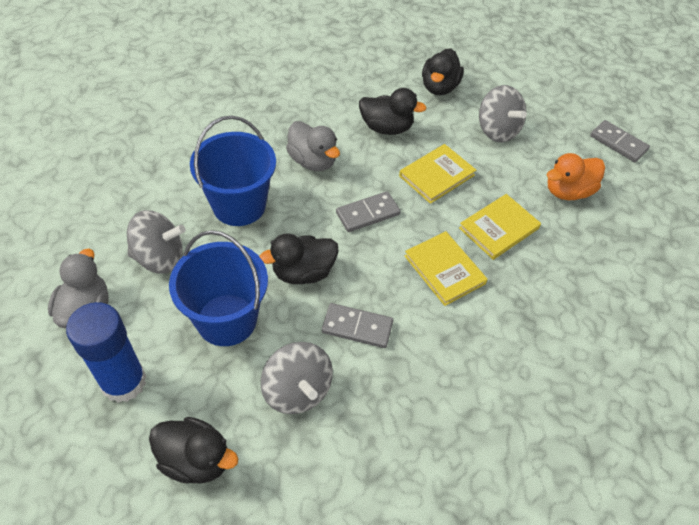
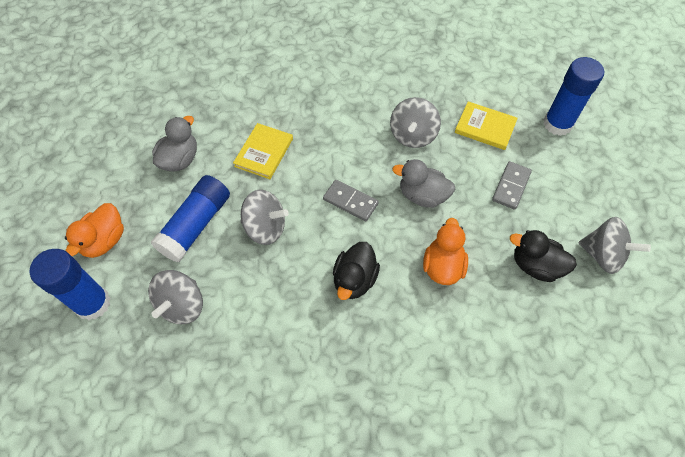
black duck: [149,417,239,484] [259,233,339,284] [359,88,427,135] [422,48,464,95] = 4 -> [333,242,380,300] [510,230,577,282] = 2
blue bucket: [169,230,268,346] [190,116,276,226] = 2 -> none = 0
blue glue stick: [66,302,146,403] = 1 -> [30,249,110,320] [151,175,230,262] [543,57,604,136] = 3
grey domino: [322,303,393,348] [336,191,401,232] [590,120,650,162] = 3 -> [323,180,379,221] [492,161,532,210] = 2
grey spinning top: [127,210,186,274] [261,342,333,414] [479,85,527,142] = 3 -> [148,270,203,324] [241,190,289,245] [390,97,441,148] [578,217,651,274] = 4
orange duck: [547,153,605,200] = 1 -> [65,203,124,258] [423,218,468,285] = 2
yellow book: [399,144,476,204] [405,231,488,306] [459,194,541,260] = 3 -> [233,123,293,179] [455,101,518,150] = 2

